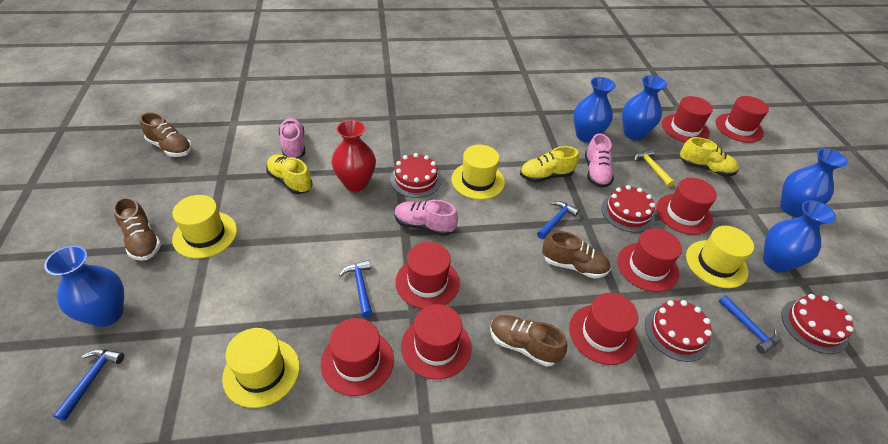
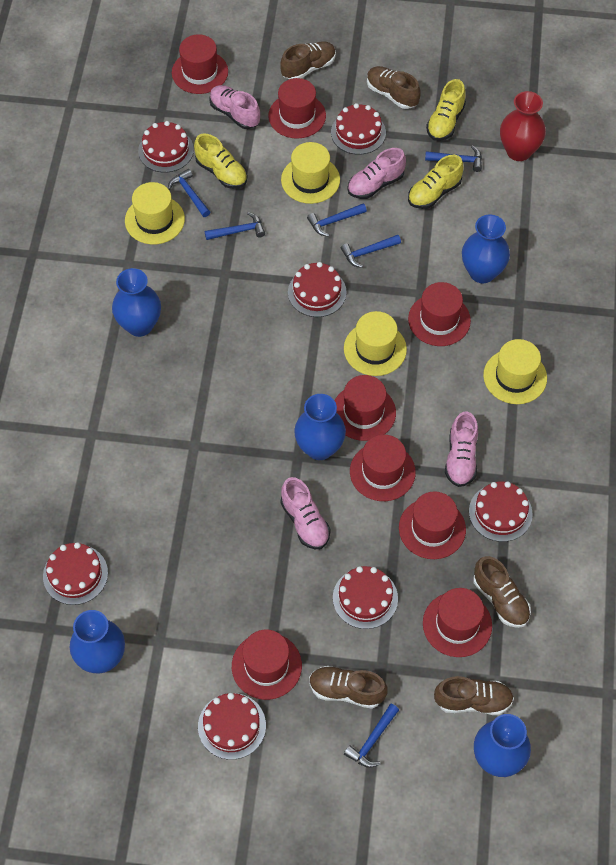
blue hammer: [53,349,124,421] [339,260,372,317] [537,201,579,239] [718,295,780,354] = 4 -> [168,169,210,217] [205,212,265,240] [307,203,367,237] [341,235,401,268] [344,704,399,768] [425,145,482,172] = 6
brown shoe: [113,197,161,261] [139,112,192,157] [490,315,568,367] [542,231,611,279] = 4 -> [280,41,336,79] [309,666,388,709] [367,66,420,109] [434,676,514,715] [474,556,531,628] = 5
pink shoe: [279,118,305,158] [394,200,458,236] [585,133,614,188] = 3 -> [209,85,260,129] [280,477,331,549] [347,148,406,199] [445,411,478,487] = 4
red cake: [390,153,442,198] [601,185,655,233] [645,300,712,362] [781,294,854,354] = 4 -> [43,542,108,605] [138,121,194,173] [198,693,266,760] [288,262,347,317] [331,103,386,155] [333,566,398,629] [469,481,533,542] = 7
yellow hammer: [634,149,675,187] = 1 -> none = 0

